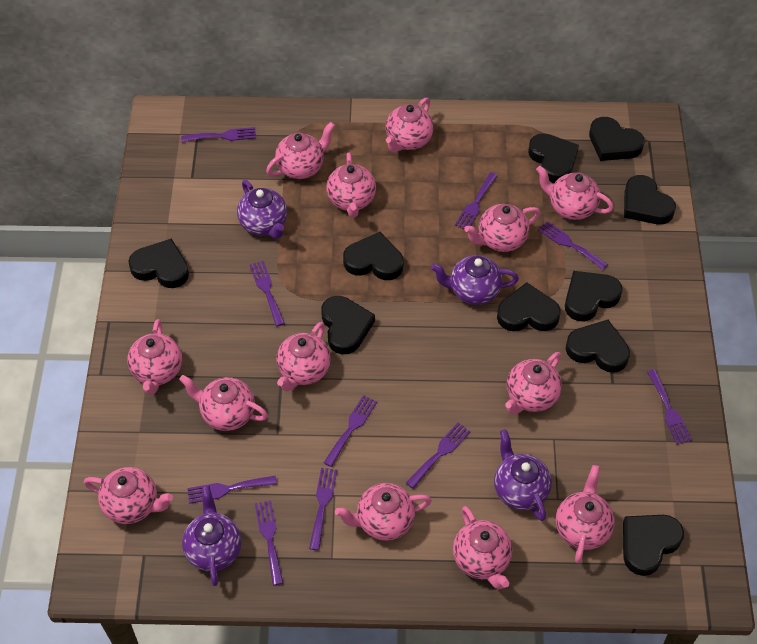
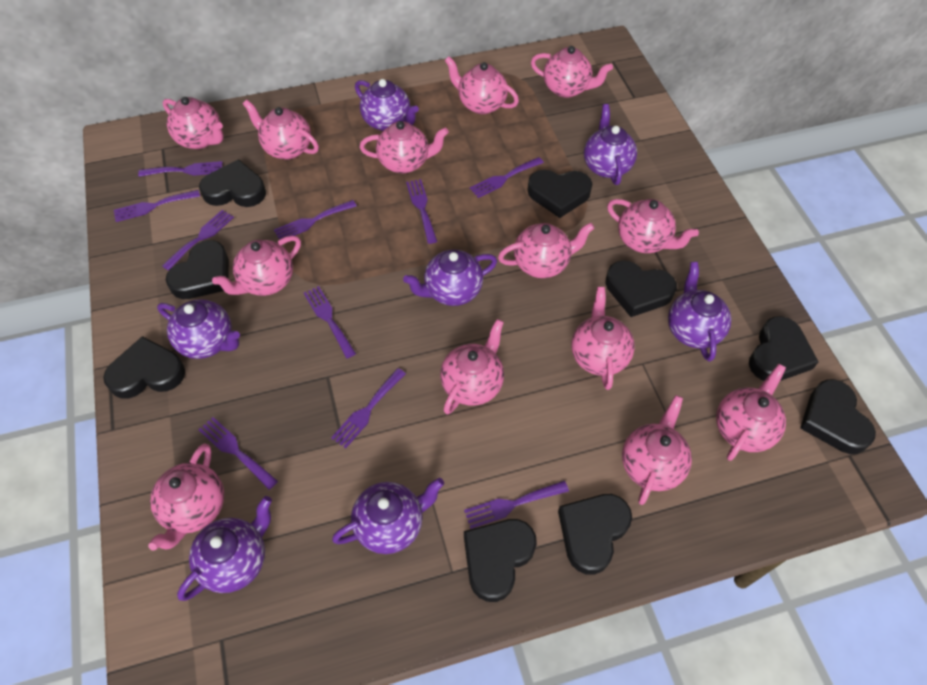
black heart: [128,238,189,288] [321,296,375,354] [343,232,403,280] [497,282,561,331] [528,133,579,183] [565,271,623,321] [566,320,630,373] [589,117,645,161] [623,515,684,576] [624,175,676,224] = 10 -> [103,336,185,398] [166,240,229,299] [199,159,266,207] [464,519,537,602] [527,170,592,218] [558,494,632,575] [605,260,677,317] [749,316,819,381] [800,379,876,454] = 9
purple teapot: [182,485,242,586] [237,180,287,239] [431,255,519,305] [494,429,552,521] = 4 -> [157,299,240,359] [177,496,272,601] [332,478,444,554] [355,79,419,131] [403,250,497,306] [584,104,637,185] [668,262,731,362] = 7

